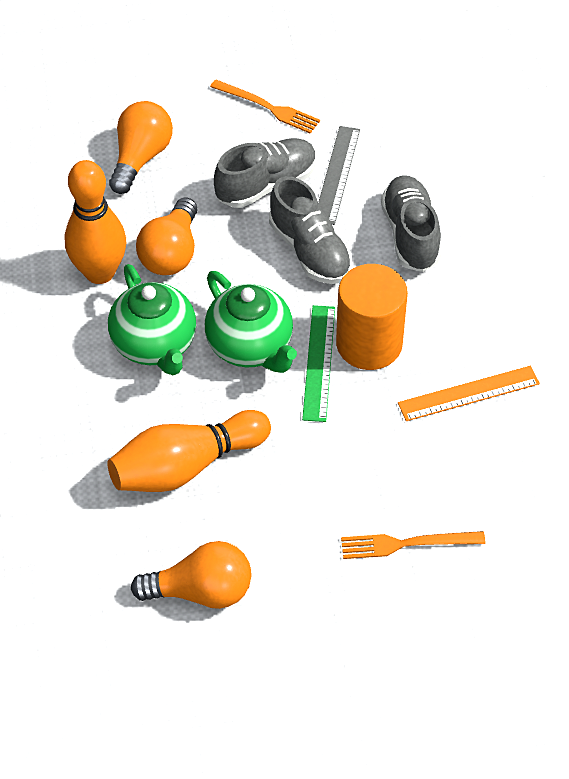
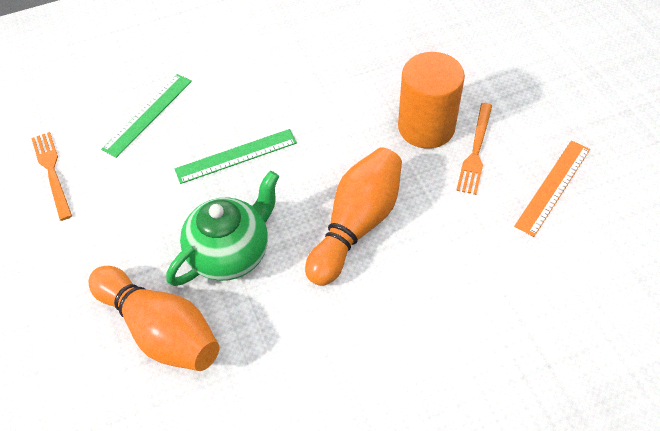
green ruler: [302,305,335,422] = 1 -> [101,74,192,158] [175,129,297,184] = 2
green teapot: [108,264,196,375] [205,271,297,373] = 2 -> [166,171,279,286] = 1
grey ruler: [318,126,360,225] = 1 -> none = 0
grey shoe: [214,138,317,208] [269,176,352,284] [381,175,441,272] = 3 -> none = 0
orange light bulb: [109,101,173,194] [131,541,251,609] [136,198,197,275] = 3 -> none = 0

